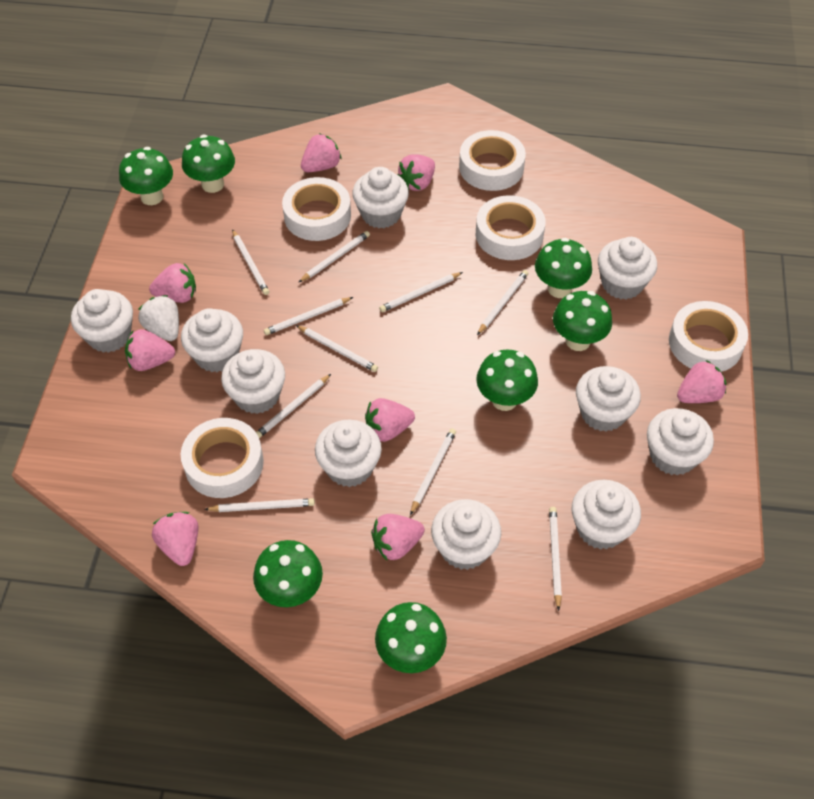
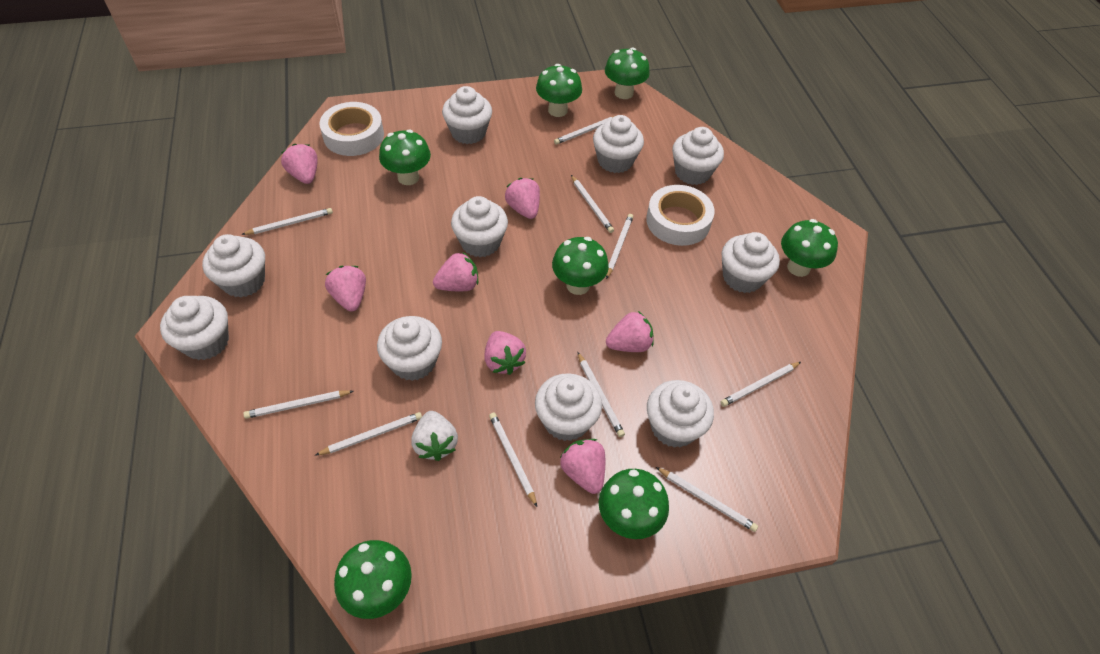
pink strawberry: [125,329,175,371] [149,263,196,303] [152,512,198,566] [301,133,342,172] [365,398,415,442] [371,514,425,560] [398,154,435,191] [677,360,726,403] = 8 -> [281,144,318,184] [325,266,366,312] [433,252,478,291] [484,331,526,375] [505,178,540,219] [560,439,605,494] [606,311,654,352] = 7
white tape: [181,418,264,498] [282,177,351,241] [459,130,526,191] [476,195,546,260] [669,301,748,372] = 5 -> [319,102,384,156] [646,185,715,246] = 2

